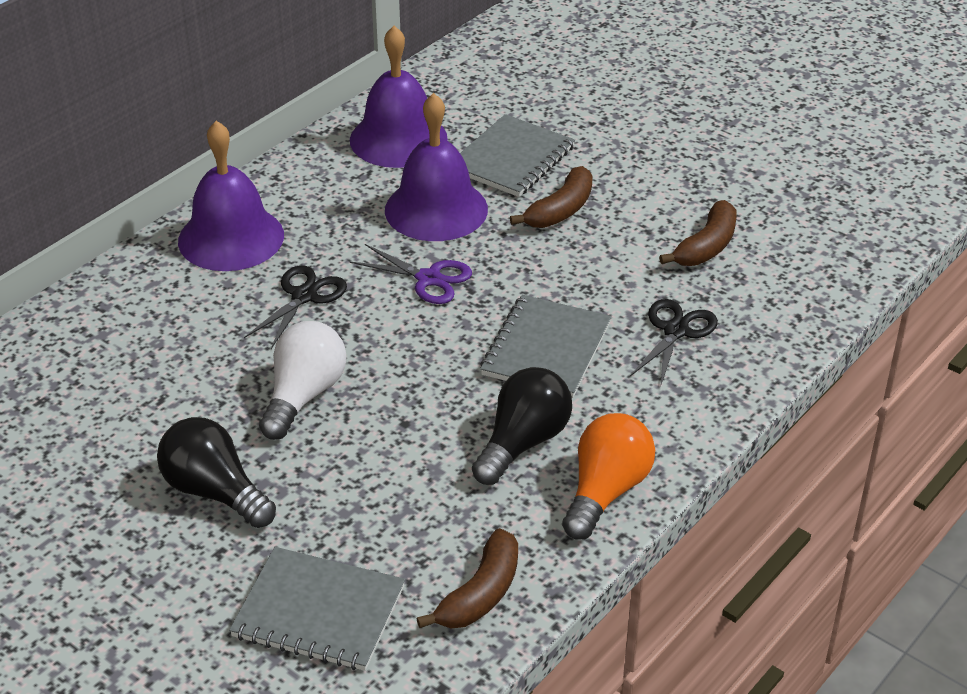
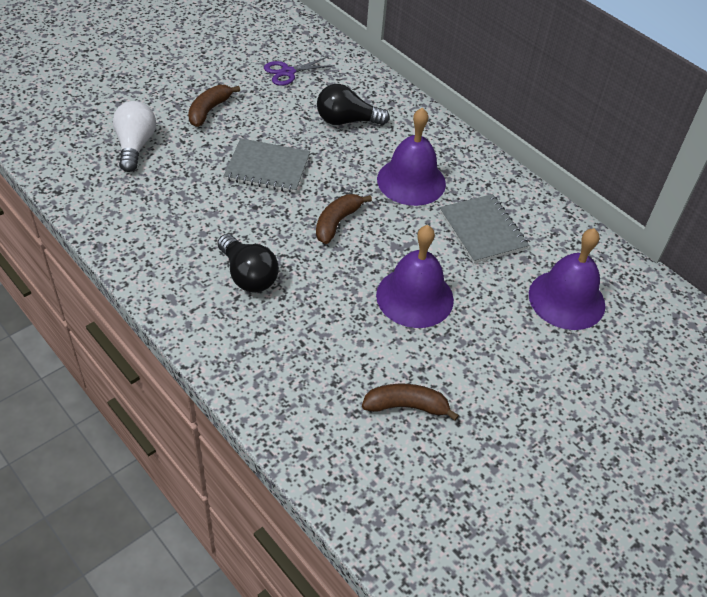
black scissors: [244,265,347,349] [630,299,718,387] = 2 -> none = 0
grey notebook: [229,547,405,671] [460,114,575,197] [480,295,611,398] = 3 -> [223,138,310,193] [440,194,529,263] = 2
orange light bulb: [562,413,655,540] = 1 -> none = 0

